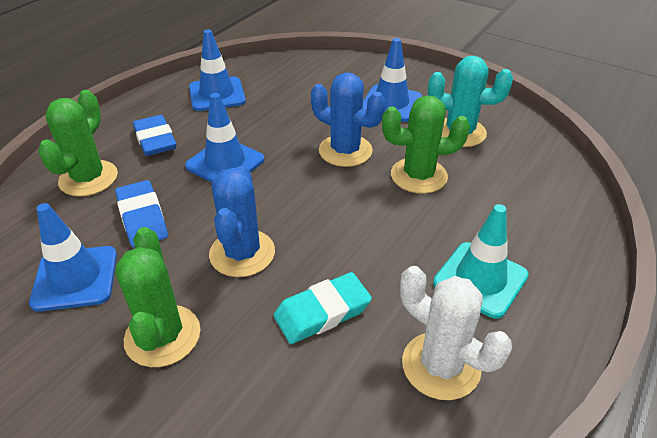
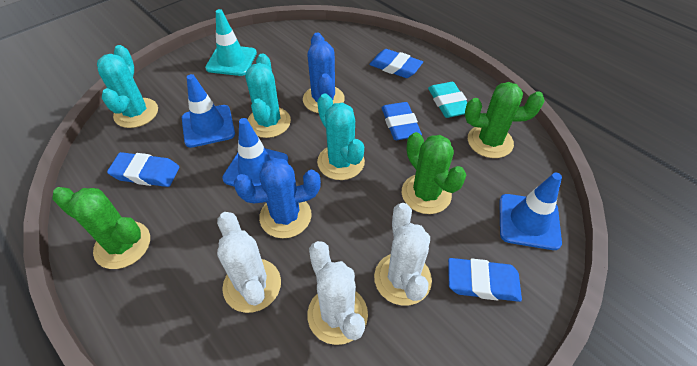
blue eraser: [115,180,168,247] [133,115,176,156] = 2 -> [107,152,179,187] [369,49,423,78] [382,102,422,140] [448,258,522,302] = 4
blue traffic cone: [29,203,117,312] [185,93,265,183] [189,30,246,111] [363,38,422,122] = 4 -> [182,74,235,148] [222,118,288,186] [499,173,562,250] = 3
turquoise cactus: [428,56,513,147] = 1 -> [97,45,158,128] [245,53,291,138] [317,94,365,180] = 3
white cactus: [400,266,512,400] = 1 -> [217,212,281,313] [307,241,368,345] [374,203,432,306] = 3

